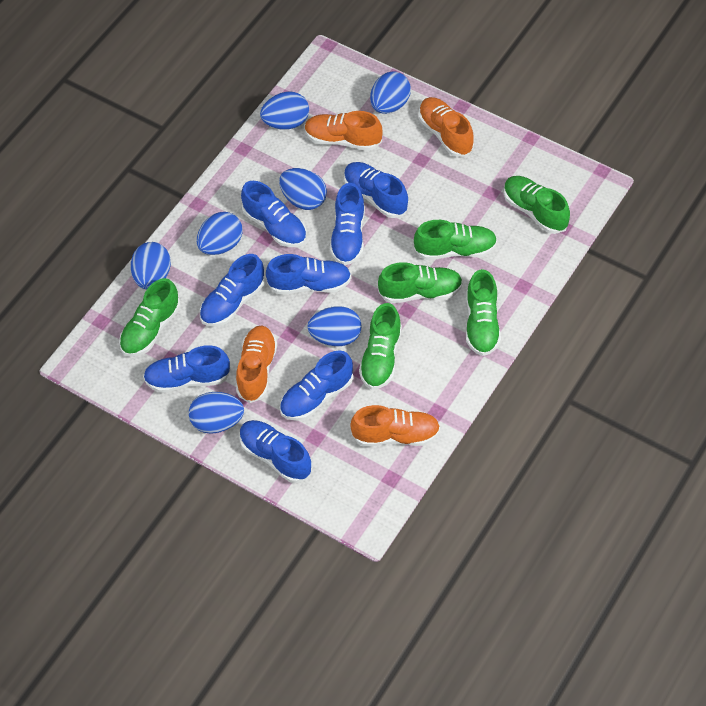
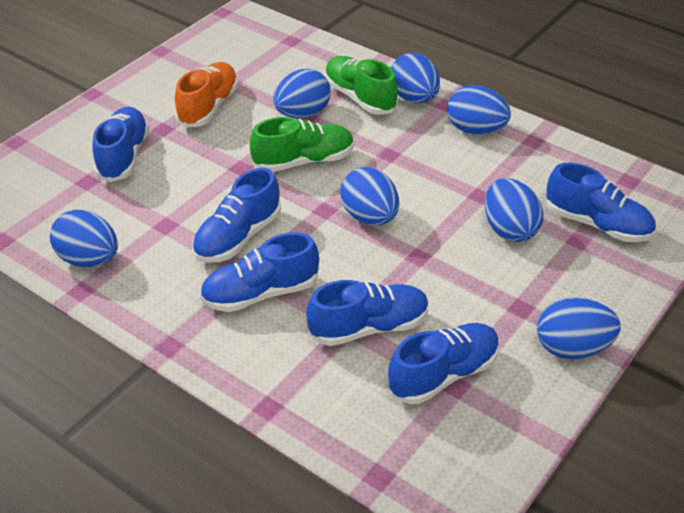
blue shoe: [143,345,231,393] [200,254,266,326] [239,420,312,483] [241,181,307,247] [266,254,351,294] [280,350,353,421] [330,183,365,265] [344,162,408,218] = 8 -> [92,107,149,182] [192,168,281,263] [200,232,319,312] [306,280,429,346] [387,323,500,404] [546,163,656,242] = 6
green shoe: [119,278,180,357] [359,303,402,390] [378,262,463,303] [414,220,497,260] [466,269,501,356] [504,176,570,234] = 6 -> [250,117,354,172] [324,56,398,115] = 2
orange shoe: [236,326,277,403] [305,111,382,151] [350,405,440,447] [419,97,474,157] = 4 -> [175,62,238,128] = 1

